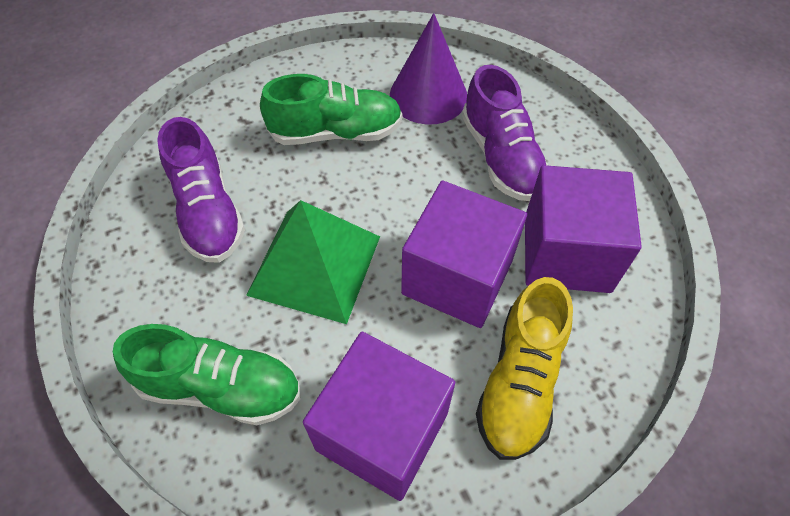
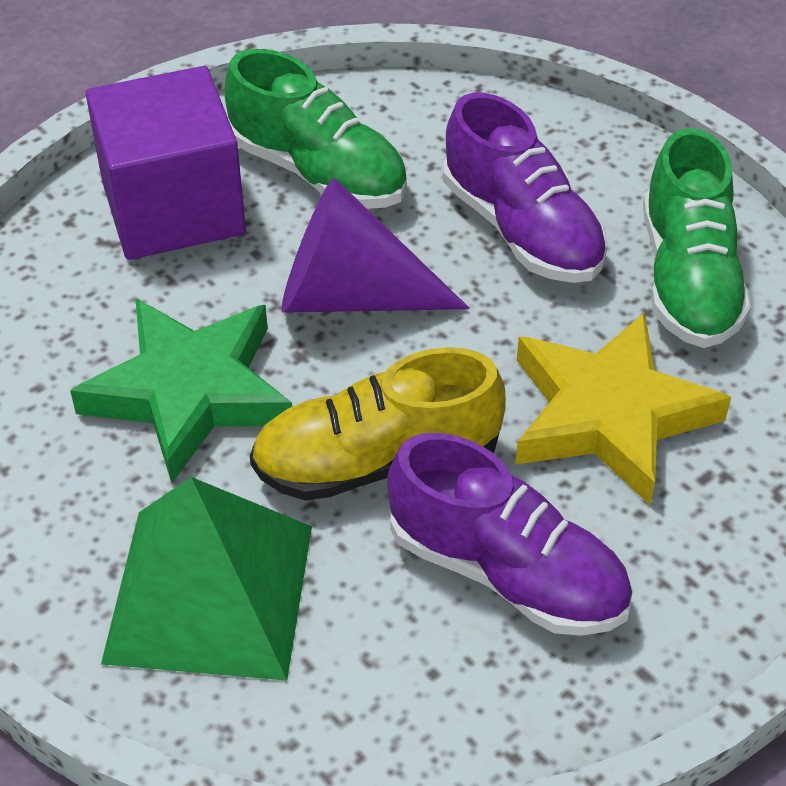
green star: none = 0 -> [70,298,292,483] = 1
purple cube: [303,332,455,501] [401,181,527,328] [525,165,642,293] = 3 -> [86,66,246,260] = 1
yellow star: none = 0 -> [515,312,731,505] = 1

